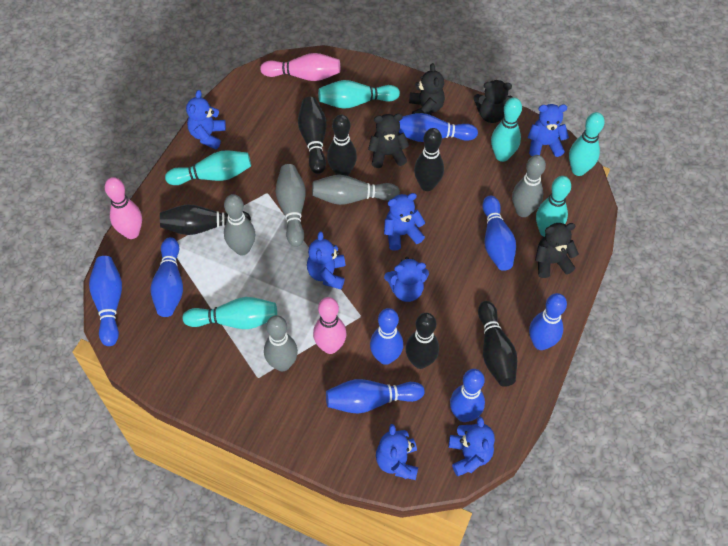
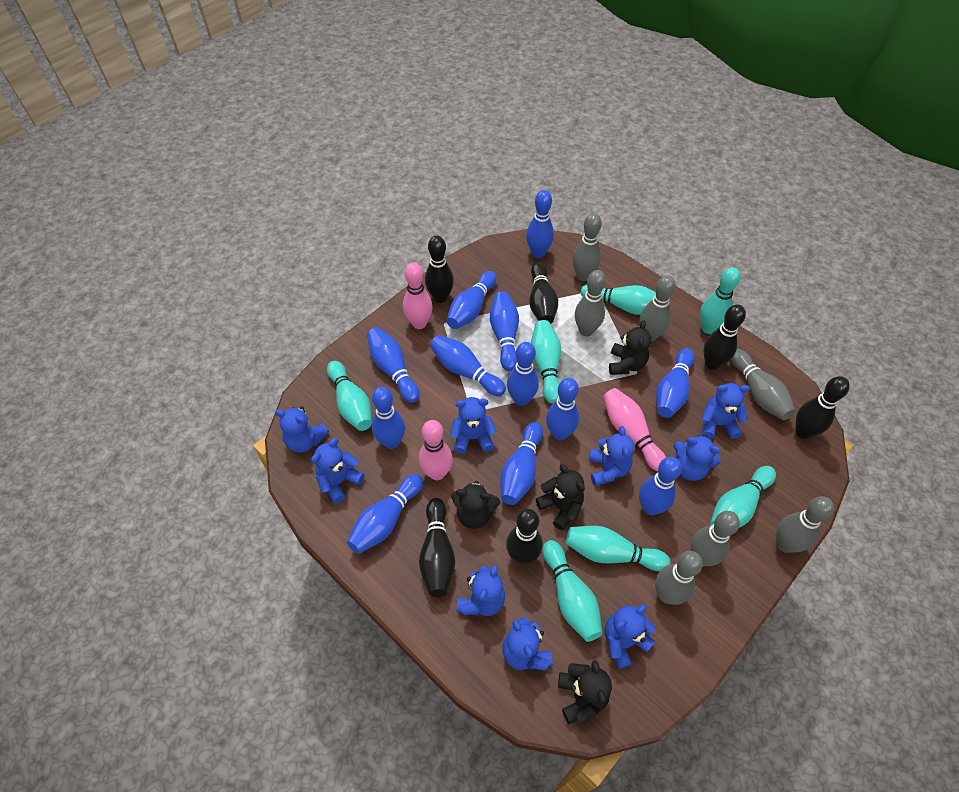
blue bowling pin: [89,256,122,346] [150,237,183,317] [326,379,425,413] [370,308,403,365] [399,113,478,142] [450,369,485,422] [482,196,516,271] [529,293,567,350] = 8 -> [347,474,423,554] [367,327,420,403] [372,387,405,449] [430,335,506,396] [447,271,497,329] [490,291,519,371] [501,422,543,505] [507,342,539,406] [526,190,554,258] [546,378,579,440] [639,457,682,515] [656,348,695,418] = 12
blue teddy bear: [186,90,226,150] [307,231,346,290] [376,424,418,480] [384,193,426,251] [384,257,429,302] [449,416,495,476] [528,104,569,157] = 7 -> [275,407,329,453] [311,438,365,504] [450,397,497,454] [456,565,505,616] [502,617,553,671] [589,426,635,486] [605,604,655,669] [674,435,721,481] [701,383,750,439] = 9
grey bowling pin: [224,194,255,256] [264,315,298,371] [276,164,306,247] [312,175,400,205] [512,155,546,217] = 5 -> [572,213,602,281] [575,270,606,336] [639,275,676,341] [655,551,703,605] [690,511,740,566] [731,349,795,420] [776,496,834,553] = 7
turquoise bowling pin: [165,150,251,185] [182,297,277,329] [318,80,400,109] [491,98,522,162] [536,176,571,237] [569,112,605,176] = 6 -> [327,361,372,431] [531,320,561,404] [543,540,602,642] [566,526,670,571] [580,285,656,315] [700,267,741,334] [710,466,776,528] = 7

